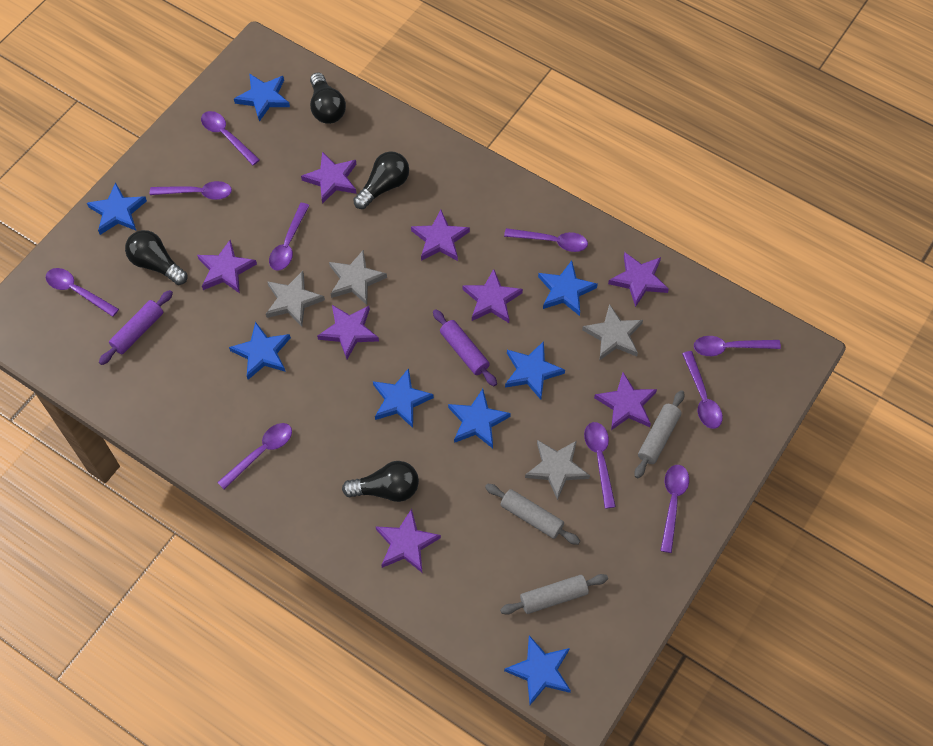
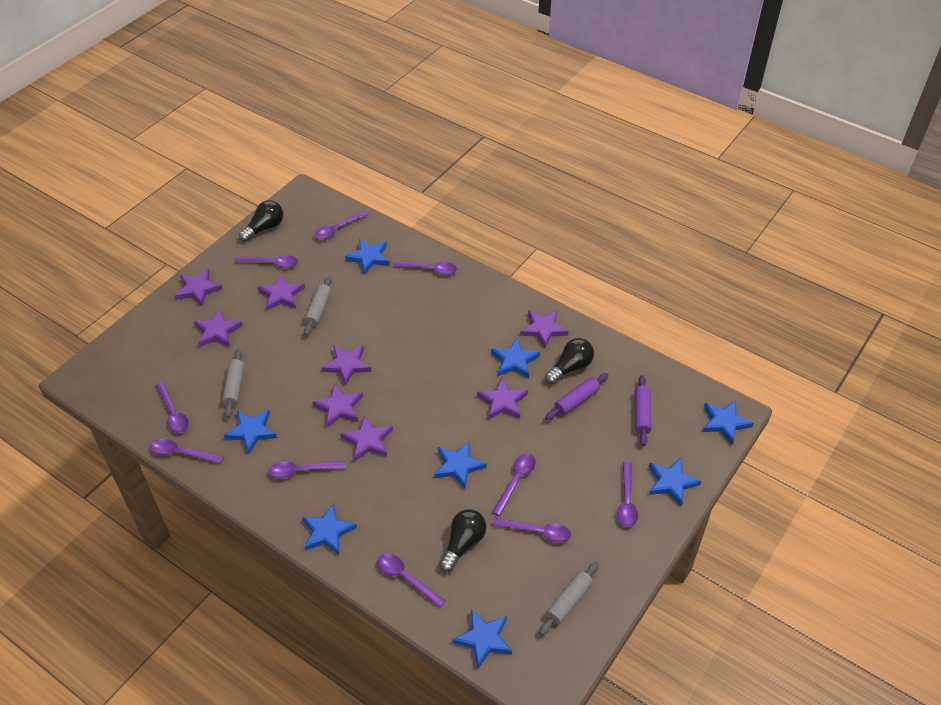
black light bulb: [125,230,187,285] [310,72,346,124] [342,461,419,502] [353,151,409,209] = 4 -> [239,200,283,242] [440,509,486,572] [545,338,594,384] = 3
grey star: [266,271,325,327] [329,250,387,305] [525,440,590,500] [582,304,643,361] = 4 -> none = 0

